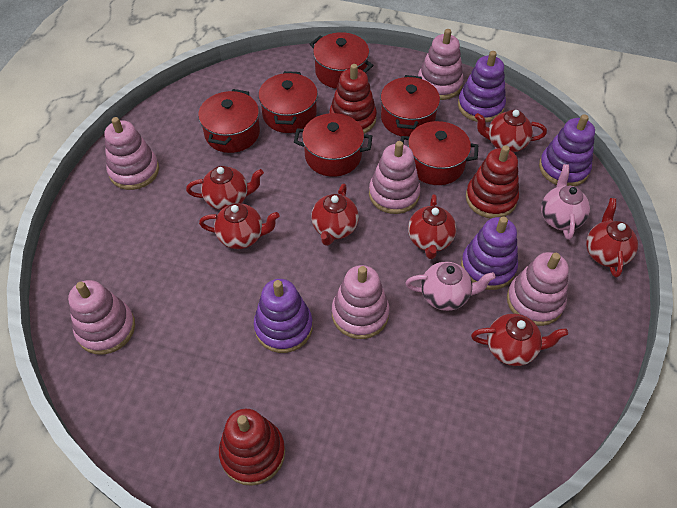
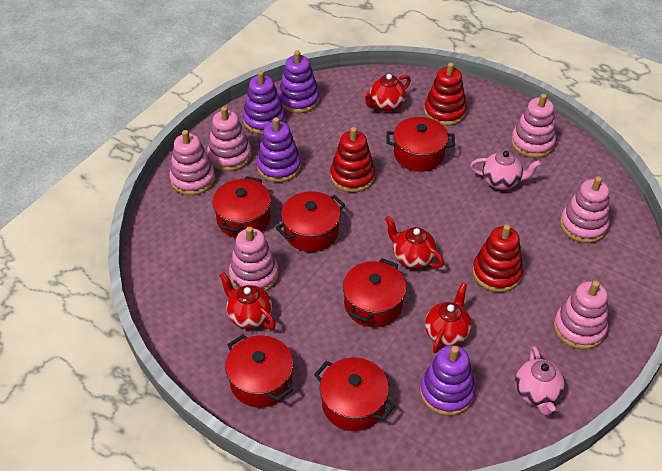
red teapot: [186,166,264,210] [199,203,280,249] [311,184,359,246] [408,194,456,259] [471,314,568,366] [475,110,547,152] [586,198,638,278] = 7 -> [219,272,276,329] [363,74,411,112] [385,216,444,269] [425,283,471,353] = 4

